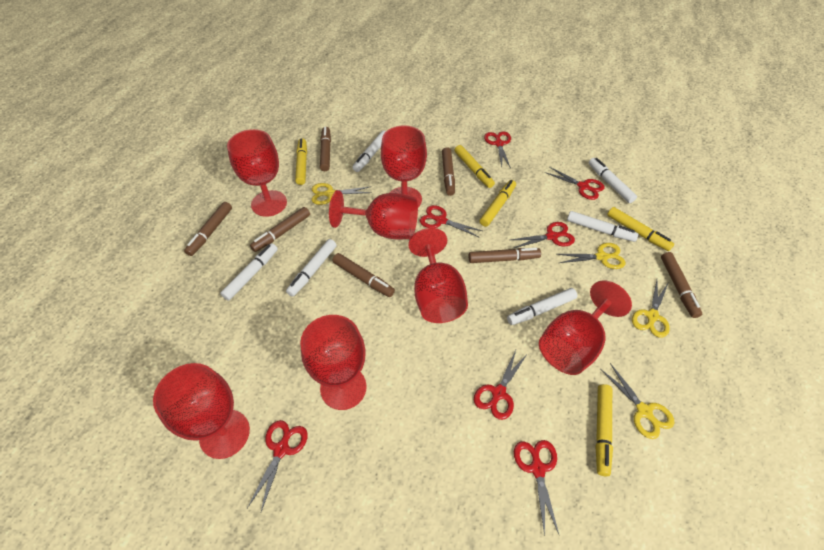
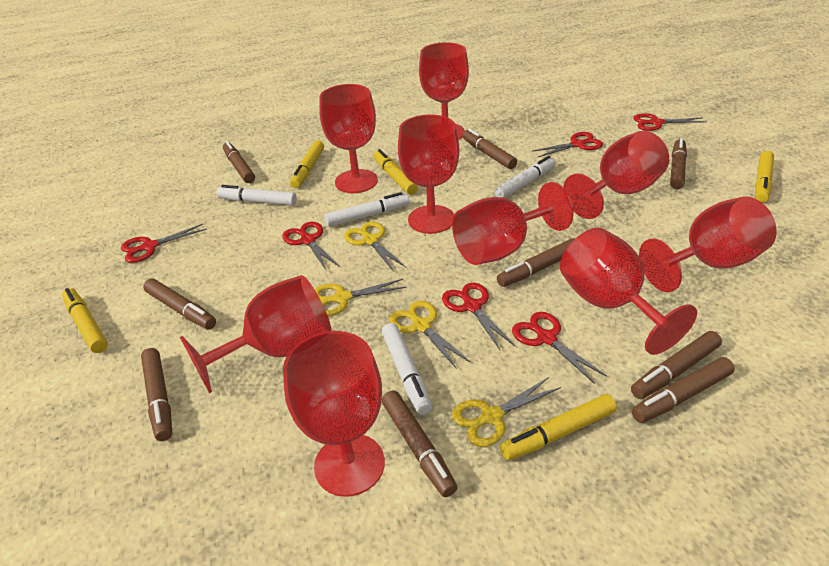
brown marker: [184,202,232,256] [250,207,310,252] [320,127,331,171] [332,253,395,297] [442,147,455,196] [469,248,541,263] [661,252,702,318] = 7 -> [141,348,172,441] [143,279,216,330] [223,141,255,183] [382,390,458,497] [462,129,517,169] [497,238,575,287] [631,331,722,399] [632,357,735,423] [670,138,687,189] = 9
red goblet: [153,363,250,459] [227,129,287,217] [300,315,367,410] [329,190,418,239] [381,125,427,207] [408,228,468,323] [539,280,632,375] = 7 -> [180,275,331,393] [283,331,385,497] [319,84,378,193] [398,114,459,234] [419,42,469,140] [452,182,573,265] [560,228,697,355] [563,131,669,219] [639,196,777,292] = 9
red scissors: [247,420,308,512] [420,205,482,237] [474,350,528,420] [484,131,511,168] [511,222,575,248] [514,440,559,537] [545,167,605,200] = 7 -> [121,224,207,263] [282,222,340,271] [442,283,515,350] [512,312,607,384] [532,132,603,157] [633,113,707,131] = 6
white marker: [220,243,278,300] [286,239,336,297] [352,130,386,172] [507,288,578,325] [567,211,639,242] [589,158,637,203] = 6 -> [217,185,297,206] [324,192,409,227] [382,323,432,415] [494,156,556,198] = 4

